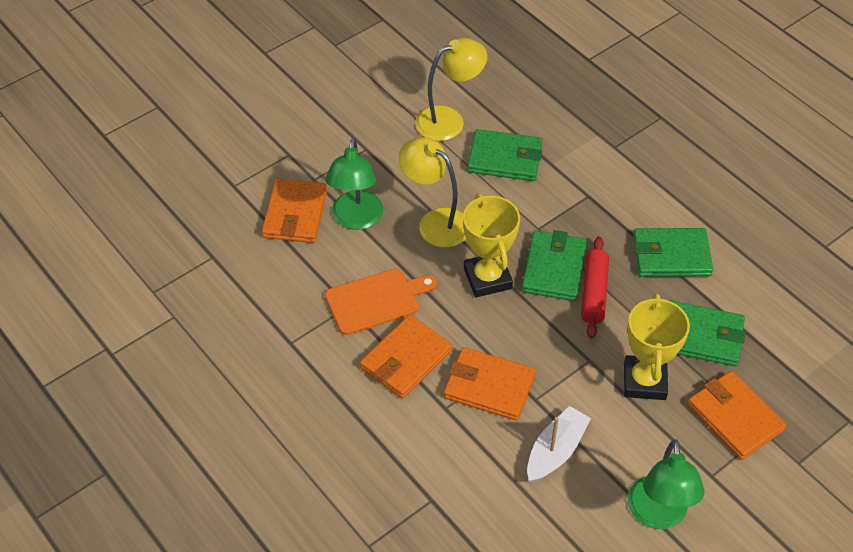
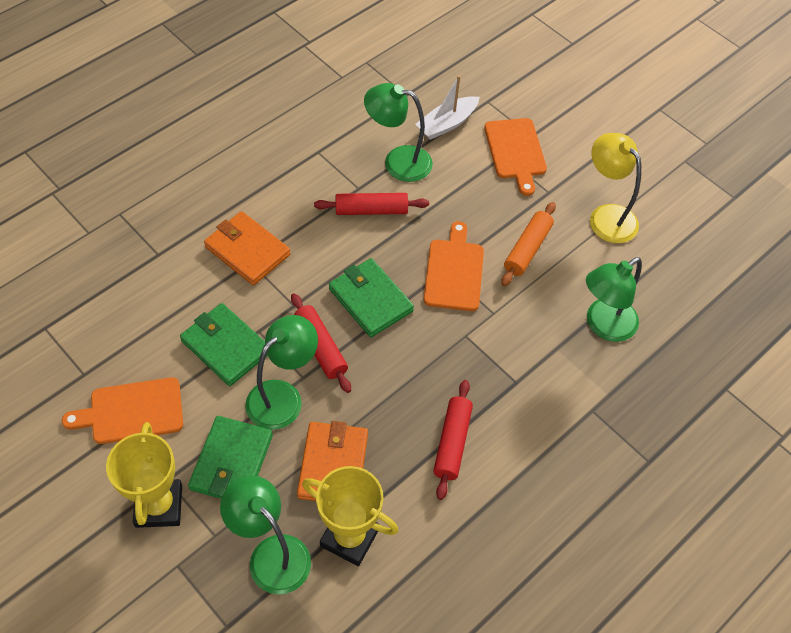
green lamp: [325,138,383,230] [628,439,704,529] = 2 -> [220,475,311,594] [245,315,318,430] [364,83,433,182] [586,257,642,342] = 4
green wallet: [467,129,542,181] [521,230,587,301] [633,228,713,277] [670,301,745,366] = 4 -> [180,303,268,386] [188,416,273,499] [329,258,414,337] = 3
orange cutting board: [325,268,437,335] = 1 -> [62,377,183,444] [424,221,484,311] [484,118,547,196] = 3
orange rolling pin: none = 0 -> [501,202,556,286] = 1
orange wallet: [262,178,327,243] [360,315,452,399] [444,347,536,420] [688,371,786,460] = 4 -> [204,211,291,285] [297,421,368,501] = 2
red rolling pin: [581,237,609,339] = 1 -> [291,293,351,393] [314,193,429,215] [433,380,473,500] = 3
yellow lamp: [399,137,466,247] [415,38,487,141] = 2 -> [590,133,641,243] = 1

